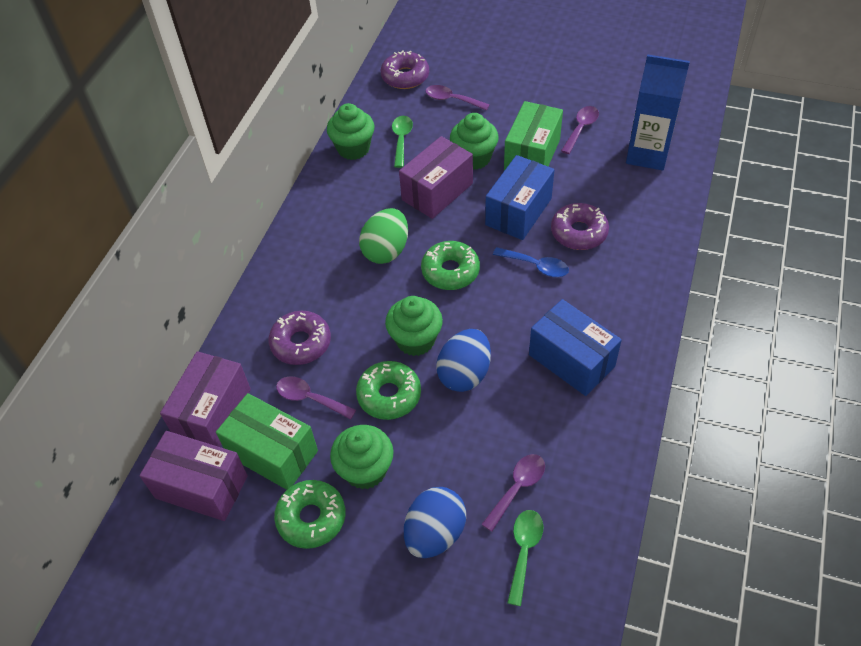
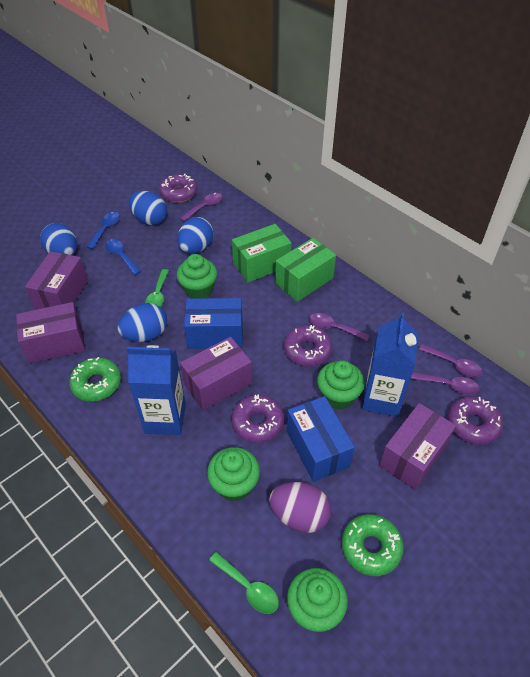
blue carton: [626,54,690,171] = 1 -> [127,345,186,435] [362,312,418,417] = 2
blue egg: [404,487,466,558] [436,329,491,392] = 2 -> [40,223,77,255] [117,303,167,342] [129,191,167,225] [177,217,213,254] = 4
blue spoon: [493,247,569,277] = 1 -> [87,212,120,249] [105,239,141,275] = 2
green donut: [274,480,345,549] [356,361,421,420] [421,241,480,290] = 3 -> [69,357,121,402] [342,514,404,576] = 2
green egg: [359,208,408,264] = 1 -> none = 0
purple box: [139,431,248,521] [160,351,251,447] [399,136,473,219] = 3 -> [16,302,85,364] [25,251,88,310] [180,337,252,411] [379,403,456,490] = 4
purple donut: [269,311,331,365] [381,51,429,89] [551,203,609,250] = 3 -> [159,174,197,203] [231,395,284,443] [284,325,332,366] [448,396,503,445] = 4
purple egg: none = 0 -> [269,482,331,533] = 1

